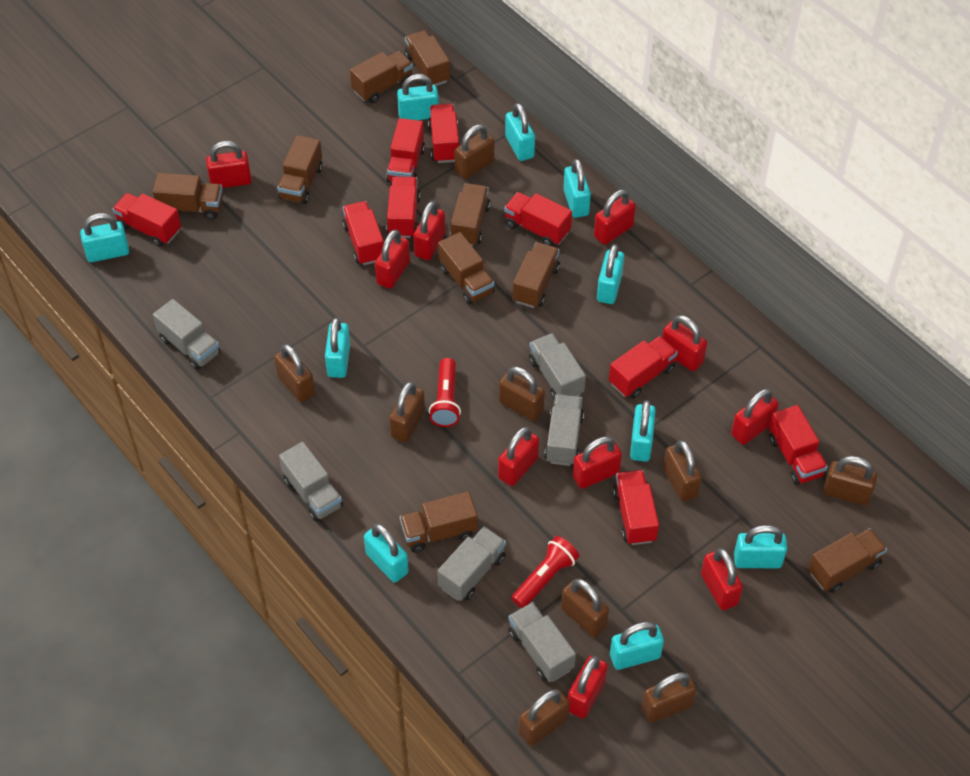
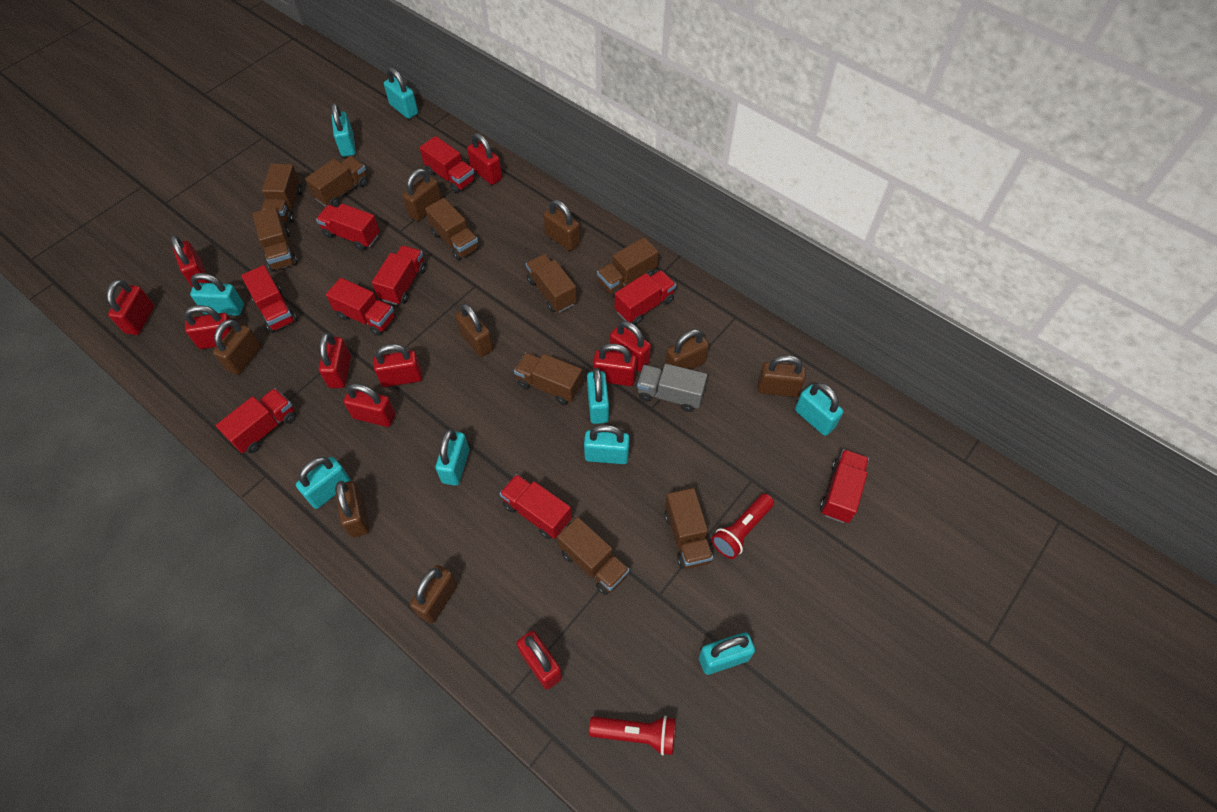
brown padlock: [274,344,315,403] [389,381,425,442] [454,124,494,179] [499,366,545,421] [519,689,570,746] [561,579,609,637] [641,672,697,723] [663,440,702,502] [823,456,878,506] = 9 -> [213,319,261,375] [335,481,369,538] [402,168,442,221] [410,565,458,624] [455,303,493,357] [543,200,580,251] [665,329,709,370] [758,355,805,397] = 8
grey truck: [153,299,221,370] [279,442,343,521] [437,526,506,601] [508,602,576,682] [529,333,586,400] [545,394,584,466] = 6 -> [637,364,707,412] = 1
turquoise padlock: [80,213,129,262] [325,317,350,378] [364,523,409,583] [397,74,439,120] [505,103,535,161] [563,159,591,218] [597,244,624,304] [610,622,664,670] [630,400,656,462] [734,525,787,568] = 10 -> [190,273,244,316] [296,457,351,509] [332,103,356,157] [384,68,418,119] [435,429,469,486] [584,425,630,464] [587,368,609,424] [699,632,755,675] [795,383,843,436] = 9

